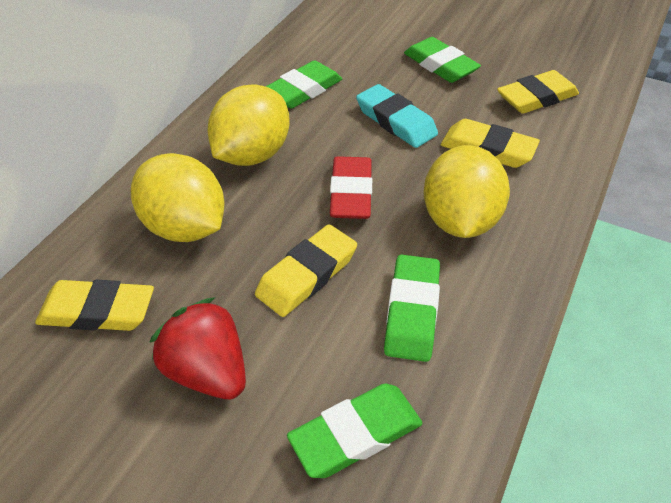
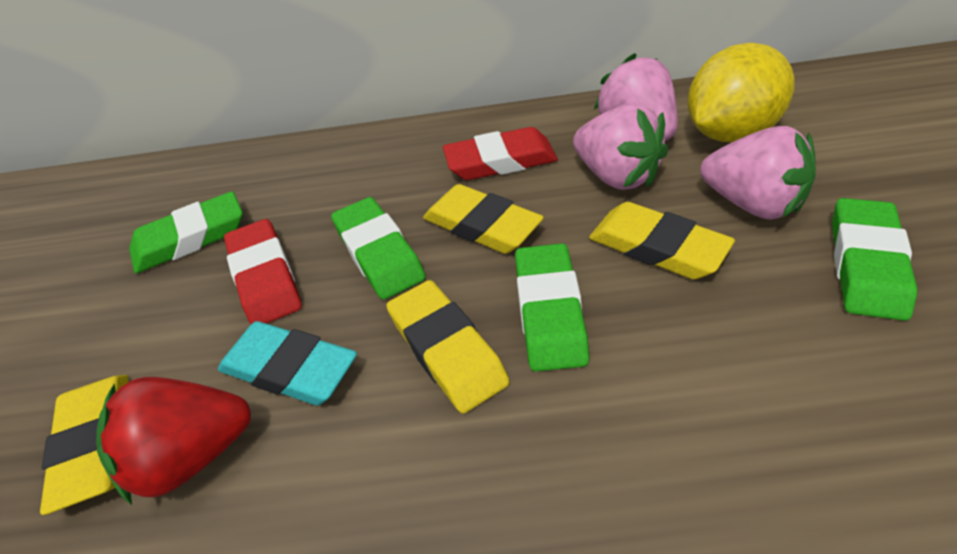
pink strawberry: none = 0 -> [573,104,668,190] [594,53,678,141] [700,126,816,220] = 3
red eraser: [330,156,372,219] = 1 -> [224,219,302,324] [443,127,558,180] = 2
yellow lemon: [131,153,225,242] [208,84,290,166] [424,145,510,238] = 3 -> [688,43,794,142] = 1

